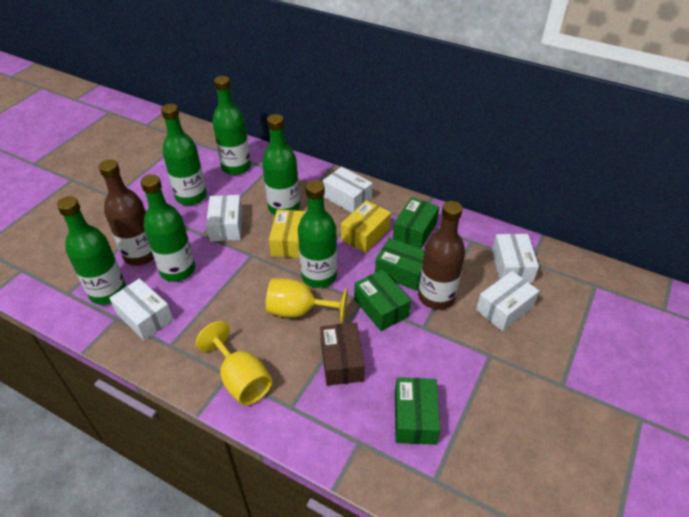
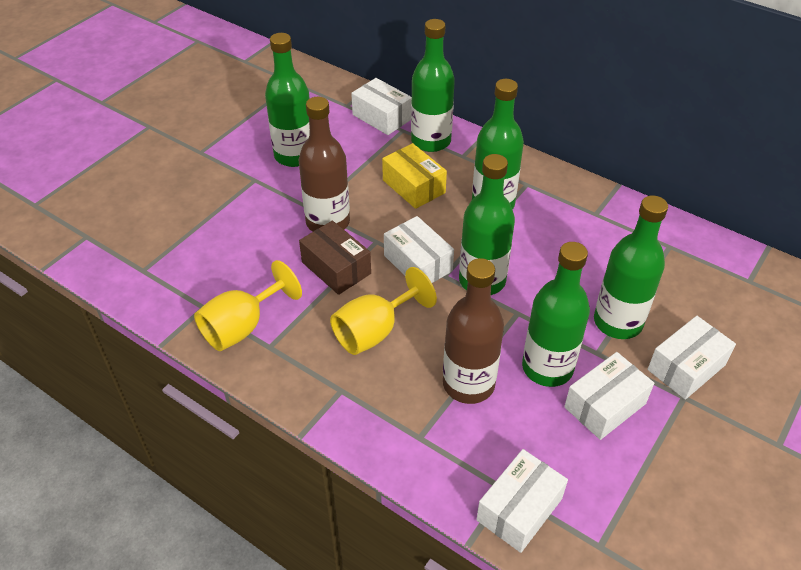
green box: [354,269,411,331] [375,238,424,291] [393,197,439,249] [395,377,440,445] = 4 -> none = 0
yellow box: [269,209,307,258] [341,200,391,253] = 2 -> [382,143,447,209] = 1

